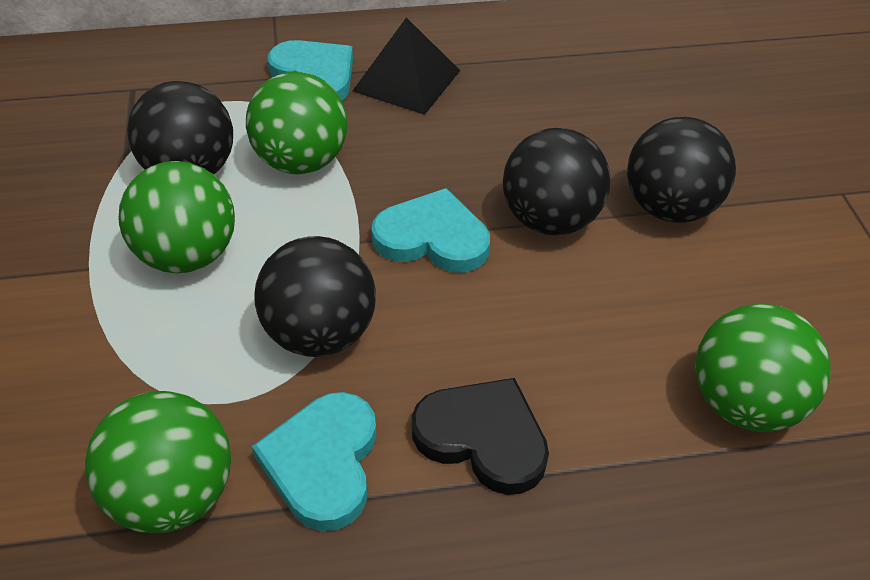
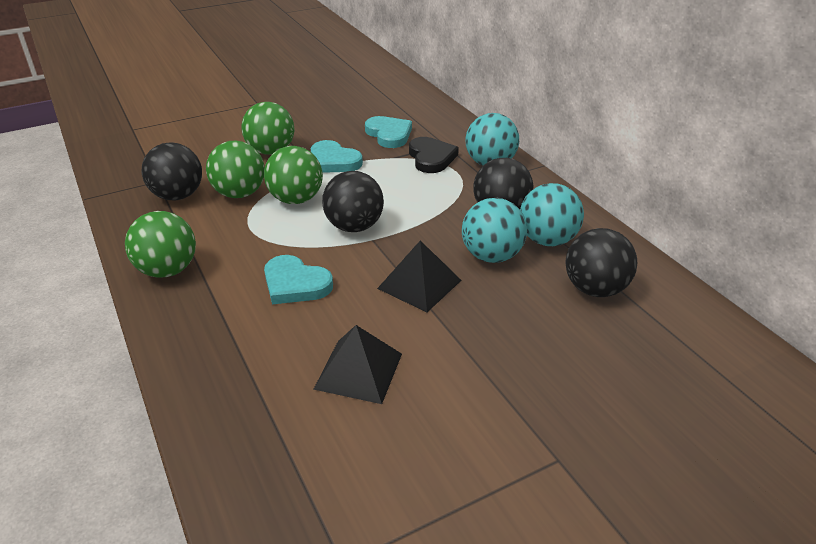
black pyramid: [353,17,460,115] = 1 -> [313,325,402,404] [377,240,462,312] = 2
turquoise ball: none = 0 -> [462,198,527,263] [466,113,519,165] [520,183,584,246] = 3

